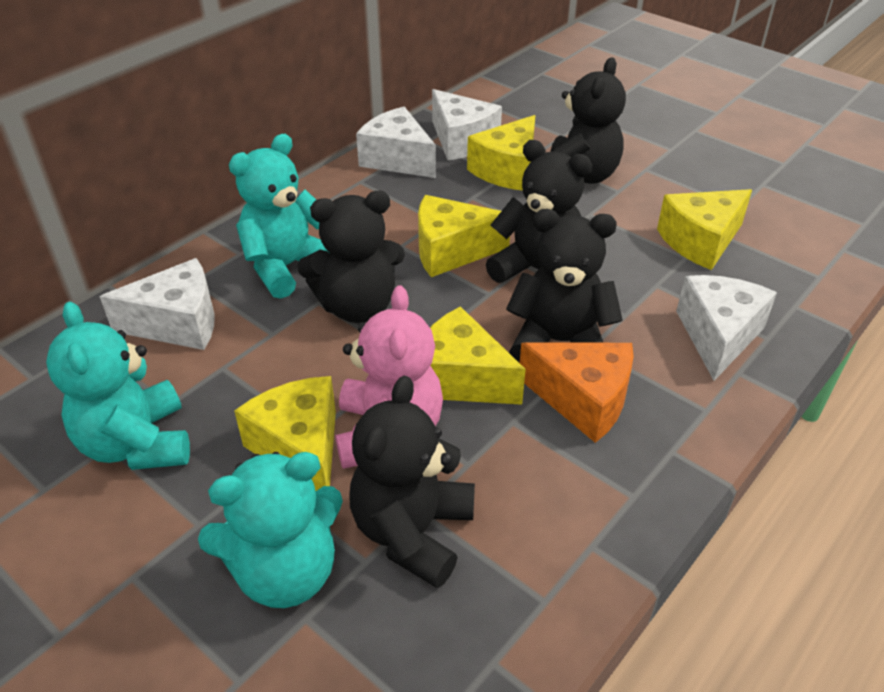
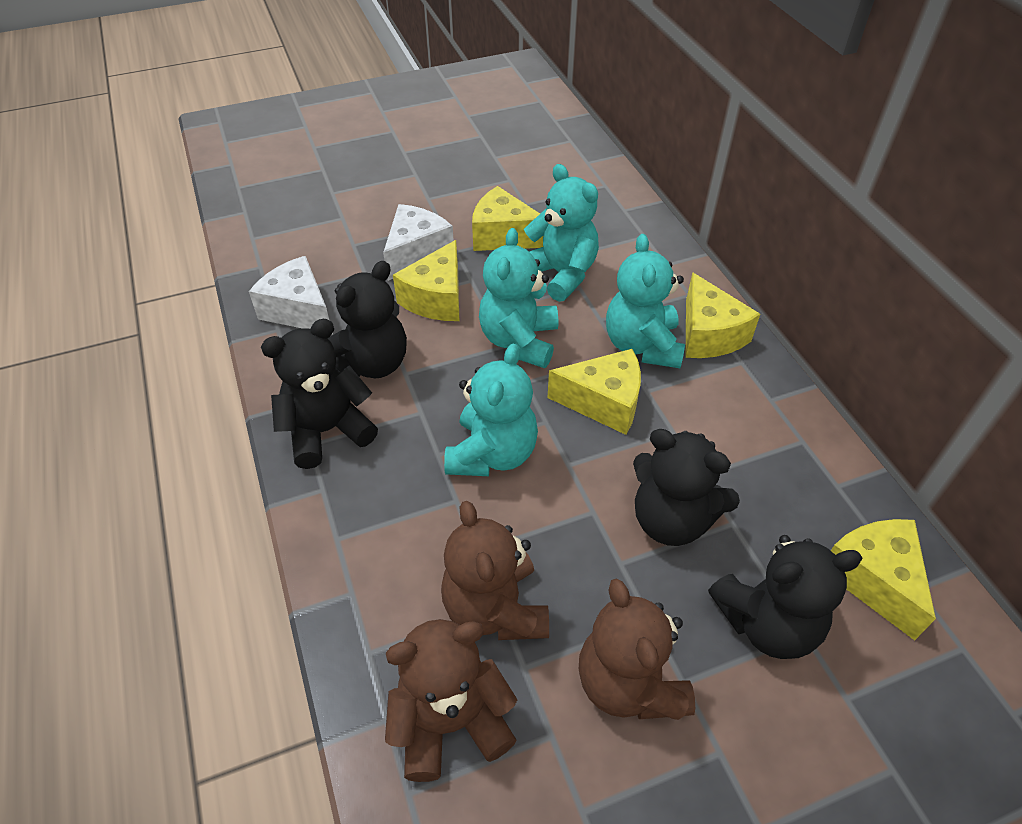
black teddy bear: [297,191,405,323] [349,376,475,588] [486,140,592,283] [506,209,623,363] [551,57,626,184] = 5 -> [261,319,378,469] [328,261,407,378] [633,429,740,546] [708,535,863,659] = 4
brown teddy bear: none = 0 -> [385,619,517,782] [441,501,549,640] [579,578,695,720] = 3
orange cheese: [520,342,634,443] = 1 -> none = 0
pink teddy bear: [335,286,443,469] = 1 -> none = 0
turquoise teddy bear: [46,301,190,470] [198,452,343,608] [229,134,327,299] = 3 -> [444,344,538,476] [479,228,558,368] [524,164,599,302] [606,234,685,368] = 4
white cheese: [99,258,214,350] [356,107,436,178] [432,89,502,160] [676,275,777,381] = 4 -> [249,256,333,335] [383,204,454,281] = 2

